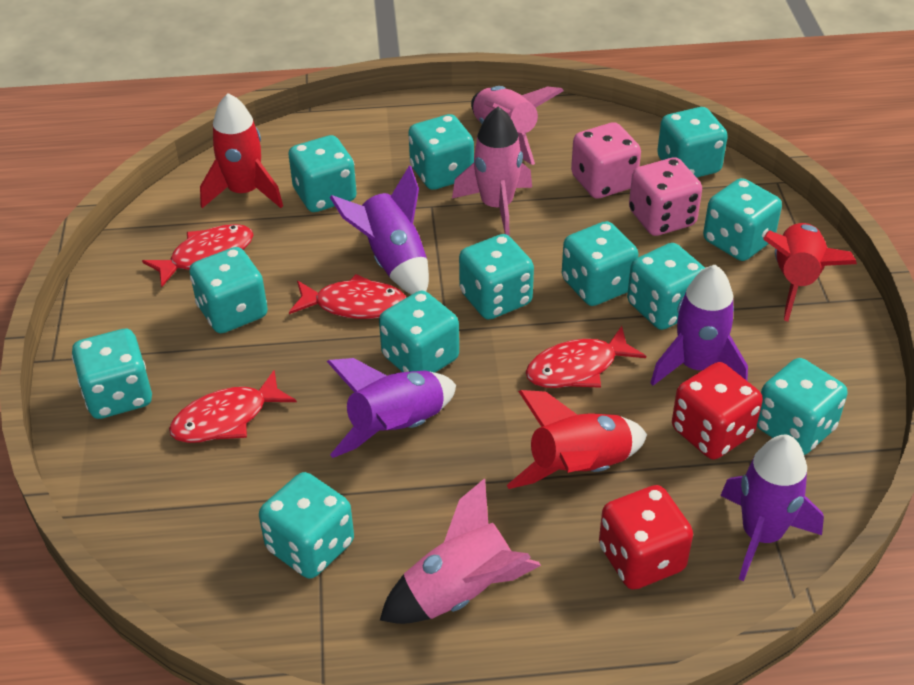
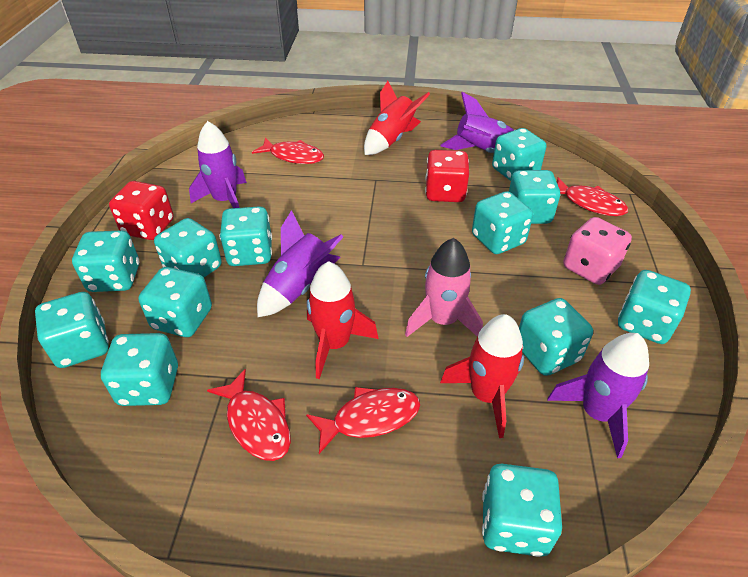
pink dice: [571,122,641,199] [629,157,702,236] = 2 -> [563,217,632,285] = 1
pink rocket: [380,479,541,624] [452,107,532,236] [471,86,564,165] = 3 -> [405,238,483,337] = 1

